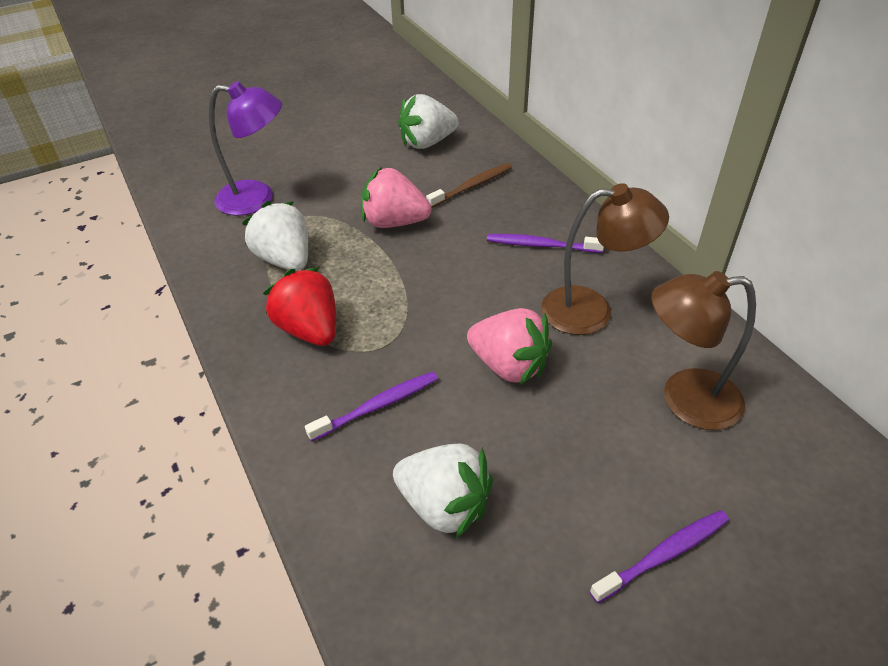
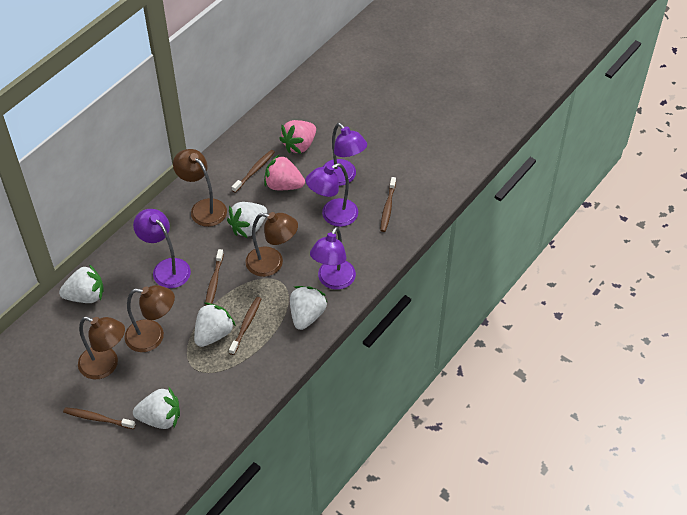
brown lamp: [541,183,669,335] [651,271,756,430] = 2 -> [78,317,125,379] [124,285,175,352] [173,149,227,227] [245,212,298,277] = 4
brown toothbrush: [426,163,512,208] = 1 -> [63,407,136,429] [205,249,224,306] [229,297,261,355] [232,150,275,193] [380,177,396,232] = 5
purple lamp: [209,81,282,216] = 1 -> [133,209,191,288] [306,163,358,227] [310,227,356,290] [323,123,367,186] = 4
purple toothbrush: [305,372,438,442] [487,234,604,253] [590,510,729,603] = 3 -> none = 0
red strawberry: [263,267,336,346] = 1 -> none = 0
white strawberry: [242,201,308,271] [393,444,493,538] [398,94,459,149] = 3 -> [59,264,104,303] [133,388,180,429] [194,303,236,347] [227,202,267,238] [290,286,327,330] = 5

